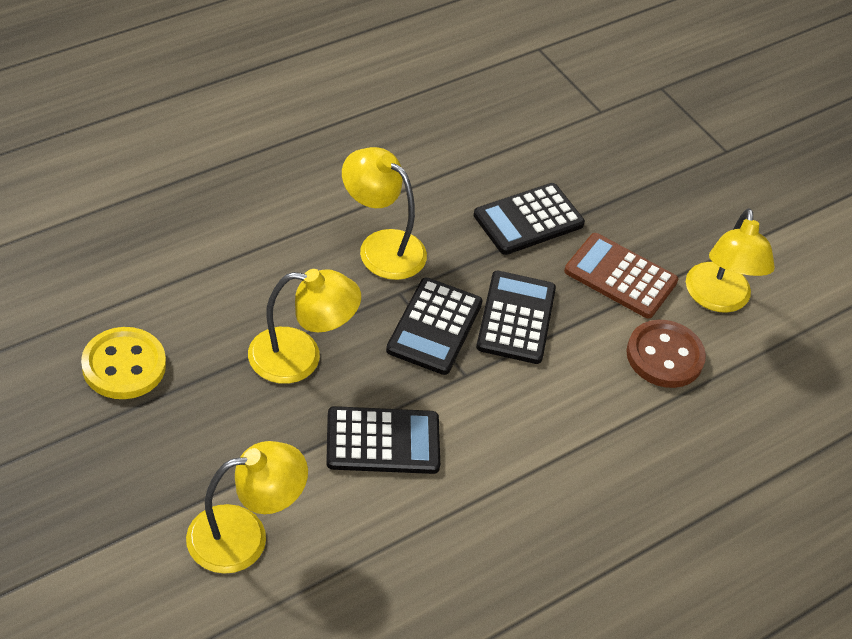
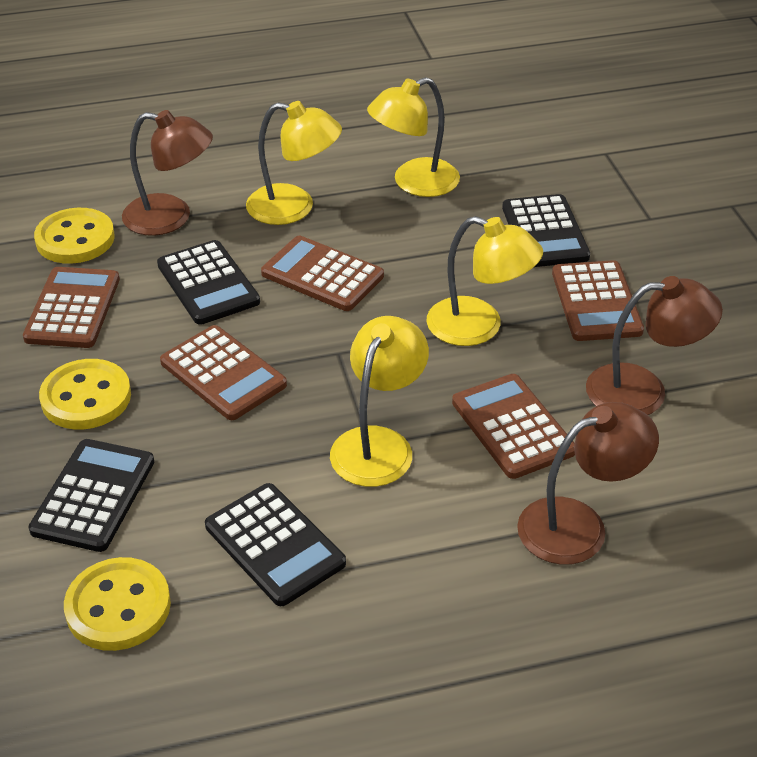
brown button: [626,320,706,388] = 1 -> none = 0
brown calculator: [564,233,678,318] = 1 -> [23,267,120,348] [160,325,287,420] [261,236,384,311] [452,374,575,479] [552,260,644,341] = 5
brown lamp: none = 0 -> [122,110,213,236] [517,402,659,565] [586,276,723,415] = 3
yellow button: [81,327,166,399] = 1 -> [34,208,115,264] [39,359,131,429] [64,557,171,651] = 3

